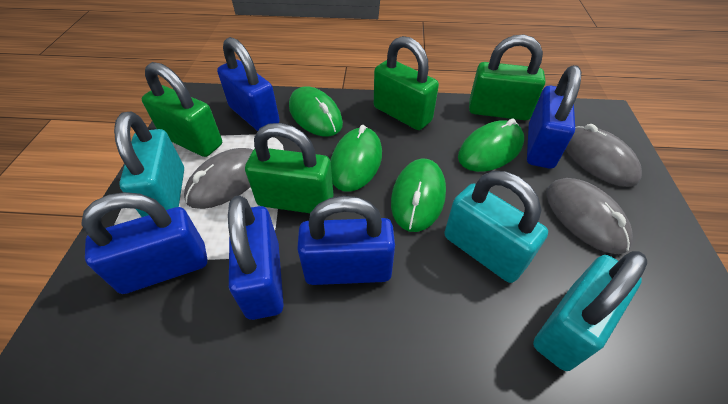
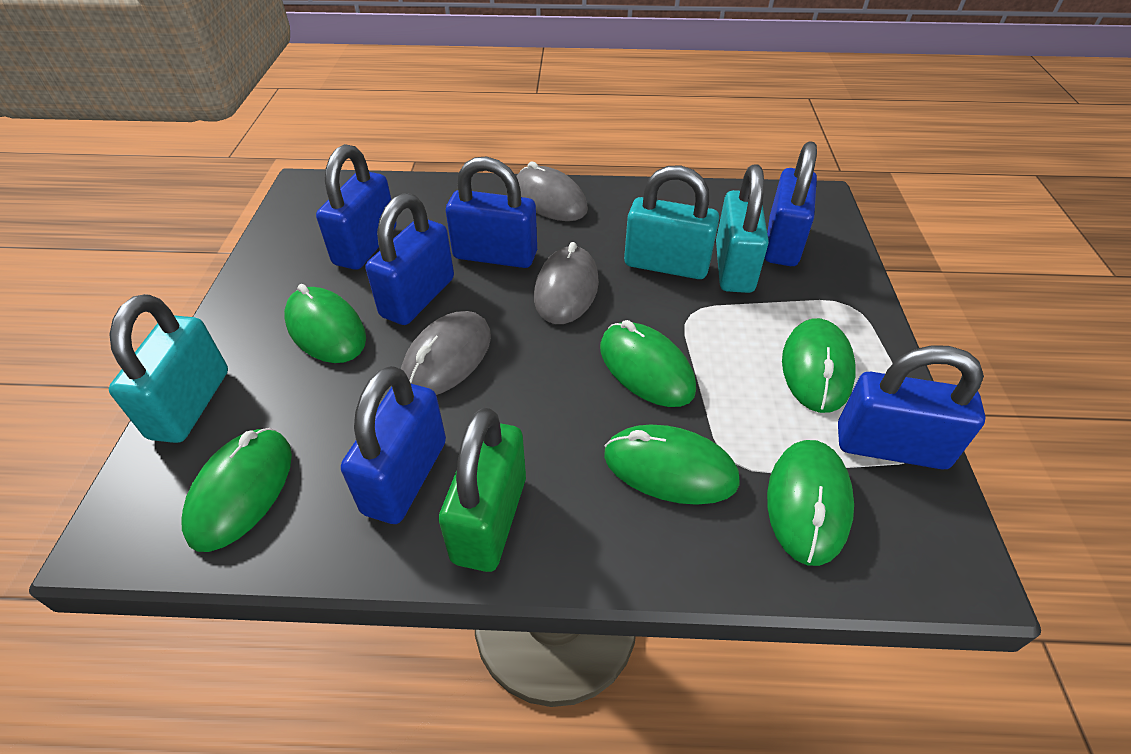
blue padlock: [82,192,207,294] [217,37,280,131] [228,195,284,320] [297,196,395,285] [527,65,581,169] = 5 -> [316,144,397,270] [341,366,446,524] [366,193,454,325] [446,156,537,268] [765,141,817,266] [838,345,985,470] = 6
green mouse: [289,86,343,136] [330,125,382,192] [391,159,446,232] [458,119,524,172] = 4 -> [181,428,292,552] [284,284,366,363] [600,320,696,407] [604,424,740,505] [767,440,854,566] [782,318,856,413] = 6
green padlock: [142,62,222,157] [245,123,334,213] [374,36,439,130] [469,34,545,120] = 4 -> [439,408,526,572] = 1

